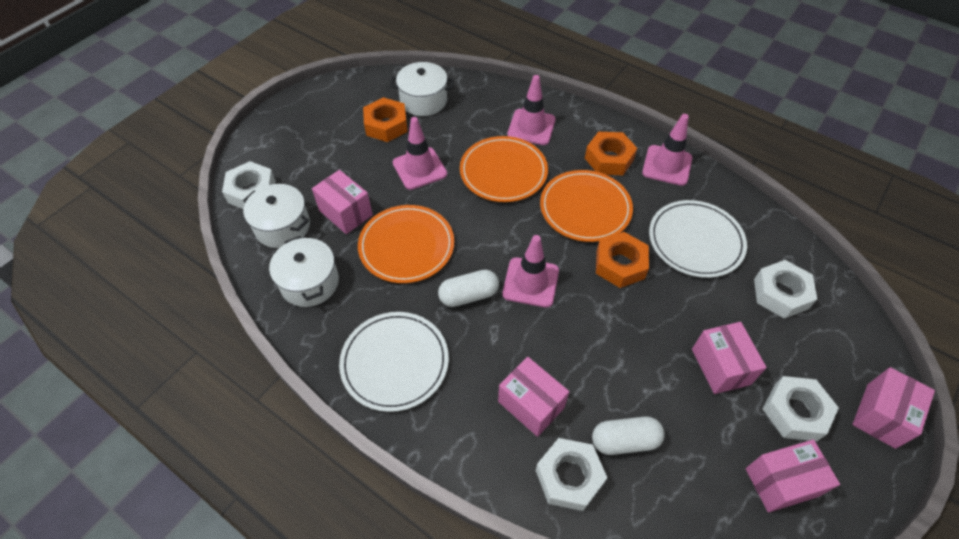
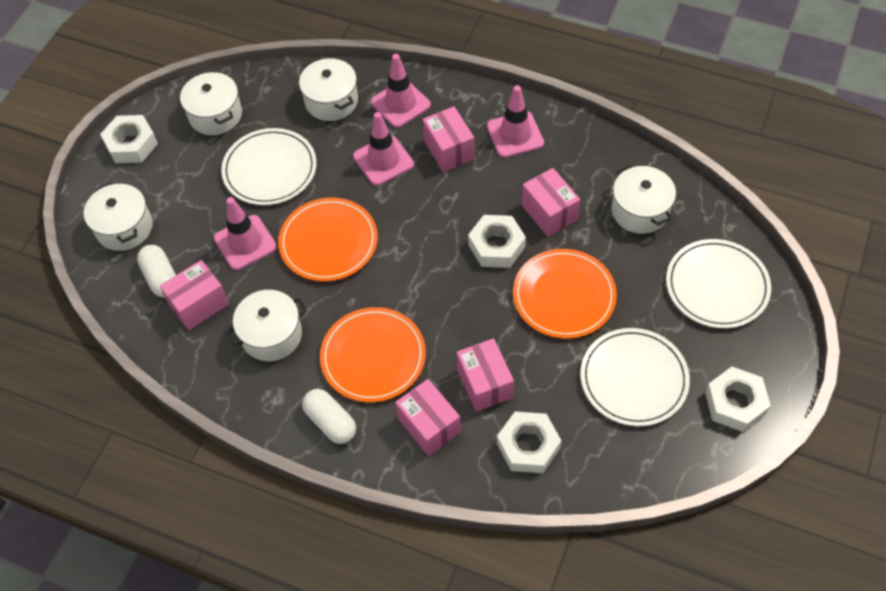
orange nut: [363,97,408,142] [585,132,637,175] [596,232,649,288] = 3 -> none = 0
white plate: [339,312,449,412] [649,200,747,278] = 2 -> [221,128,317,205] [580,328,690,426] [666,239,771,328] = 3
white pot: [243,184,310,248] [269,236,339,307] [390,62,454,116] = 3 -> [84,182,153,251] [180,72,242,135] [226,290,307,361] [299,58,358,121] [611,165,676,234] = 5

